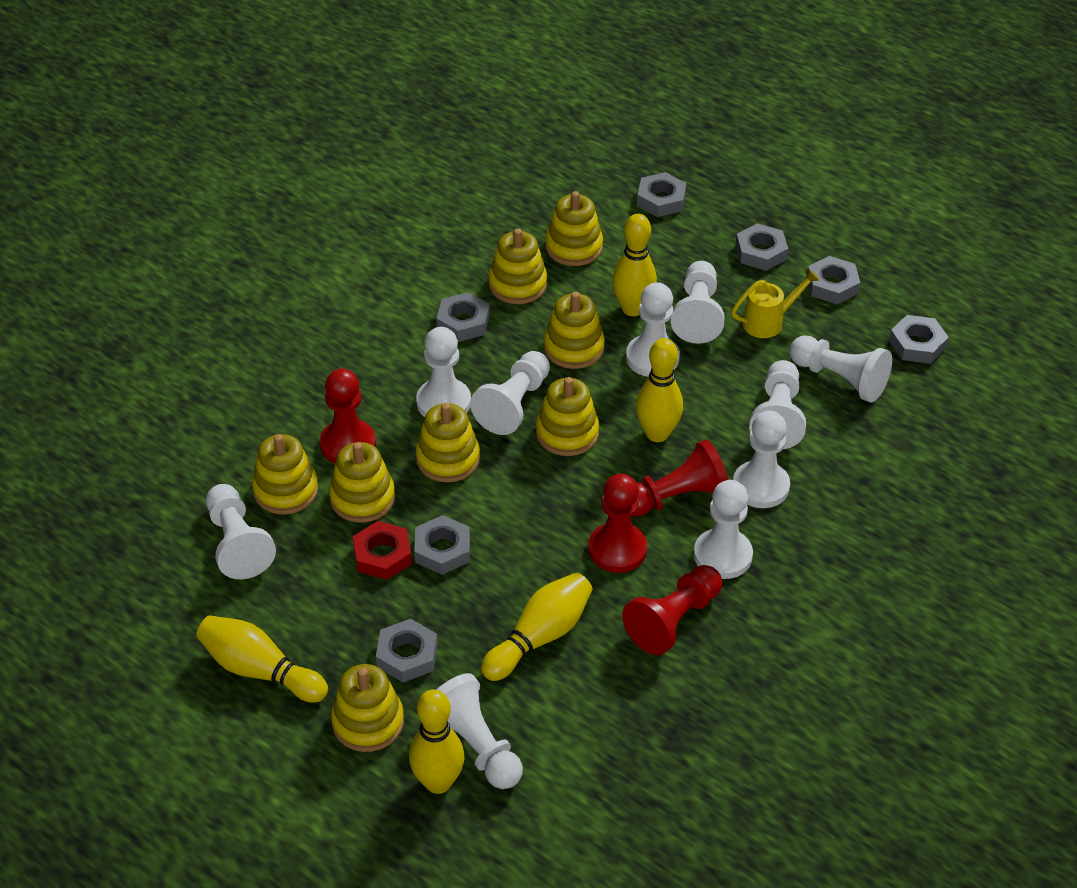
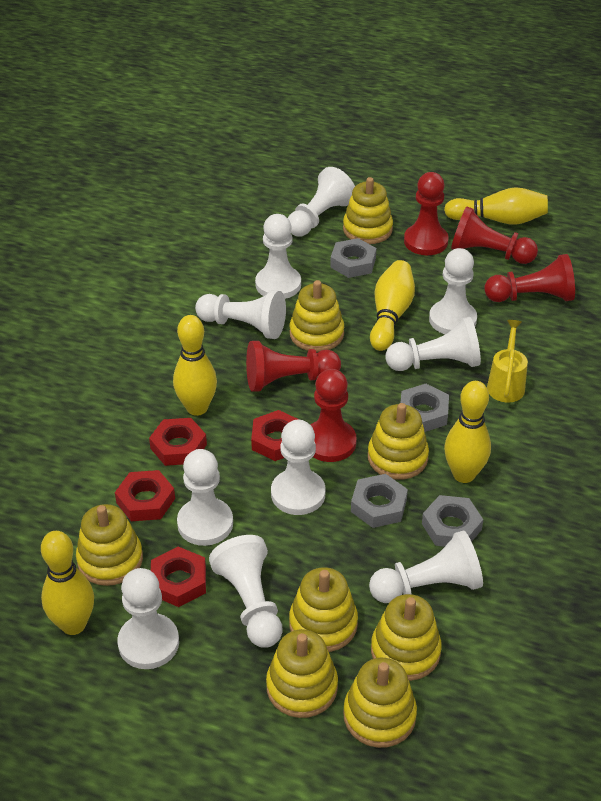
grey nut: [376,619,437,683] [414,515,470,575] [436,292,490,342] [637,172,686,217] [736,223,788,271] [806,256,860,304] [889,315,949,364] = 7 -> [330,238,377,278] [351,474,408,528] [401,384,449,432] [422,495,483,547] = 4
red nut: [353,521,412,580] = 1 -> [115,470,175,521] [149,418,207,466] [151,547,206,607] [251,410,299,461] = 4
red pawn: [320,369,376,464] [588,474,647,573] [622,565,722,655] [633,439,728,517] = 4 -> [246,341,341,392] [311,369,357,462] [404,172,449,255] [451,207,538,264] [485,254,575,302] = 5

